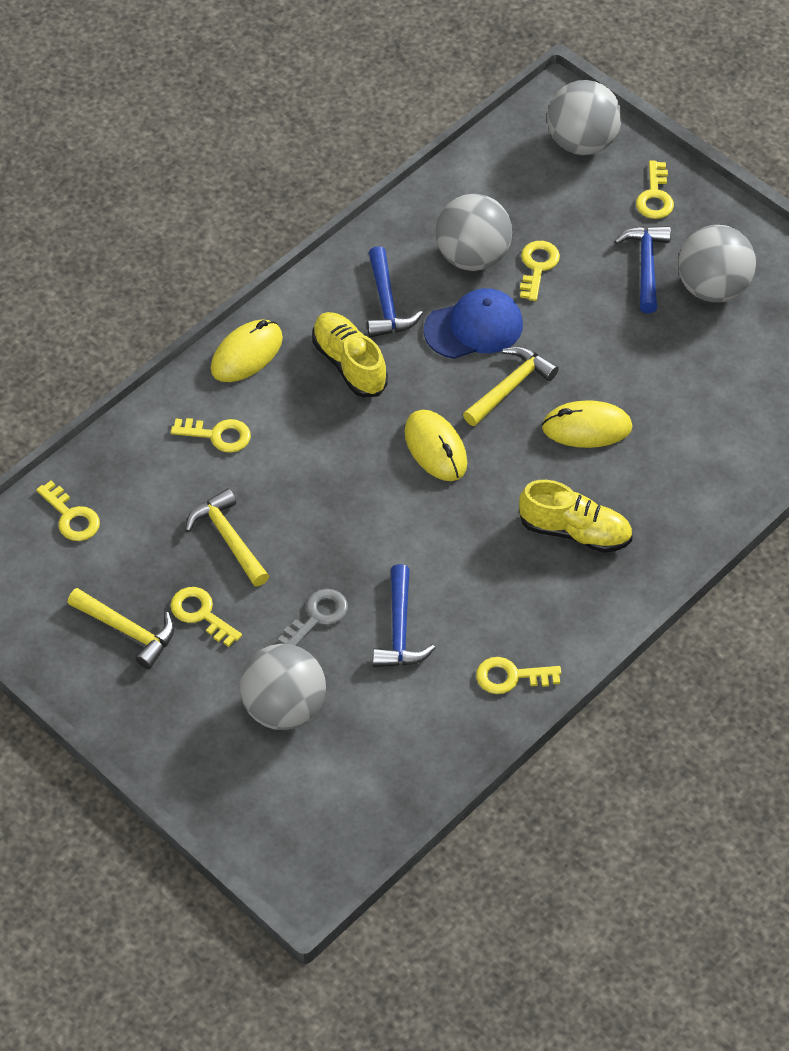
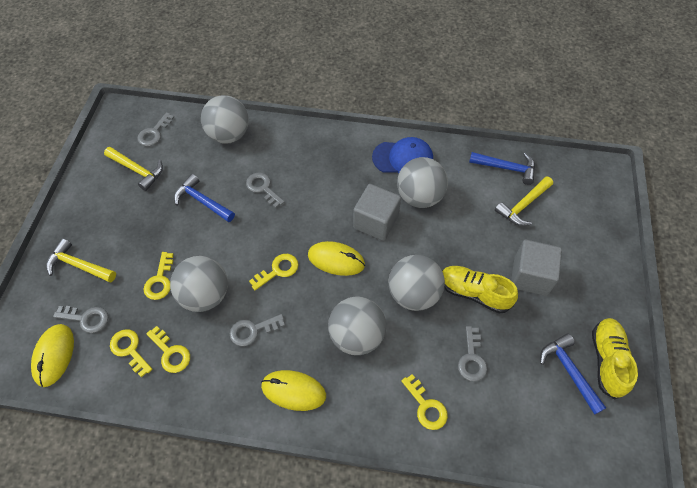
grey ball: [240,644,326,730] [436,194,512,271] [547,80,622,155] [678,225,756,303] = 4 -> [170,256,228,312] [201,95,249,143] [328,296,386,355] [388,255,445,311] [397,157,448,208] = 5
grey cube: none = 0 -> [353,184,401,241] [511,240,562,296] = 2
grey key: [278,589,348,646] = 1 -> [53,306,108,333] [137,112,174,146] [230,314,285,346] [246,173,284,208] [458,326,487,382] = 5
yellow key: [36,481,100,541] [170,587,242,647] [171,418,251,453] [476,657,561,694] [520,241,560,301] [636,161,674,219] = 6 -> [110,329,152,377] [144,252,174,300] [146,326,190,373] [249,254,298,290] [401,374,448,430] = 5

